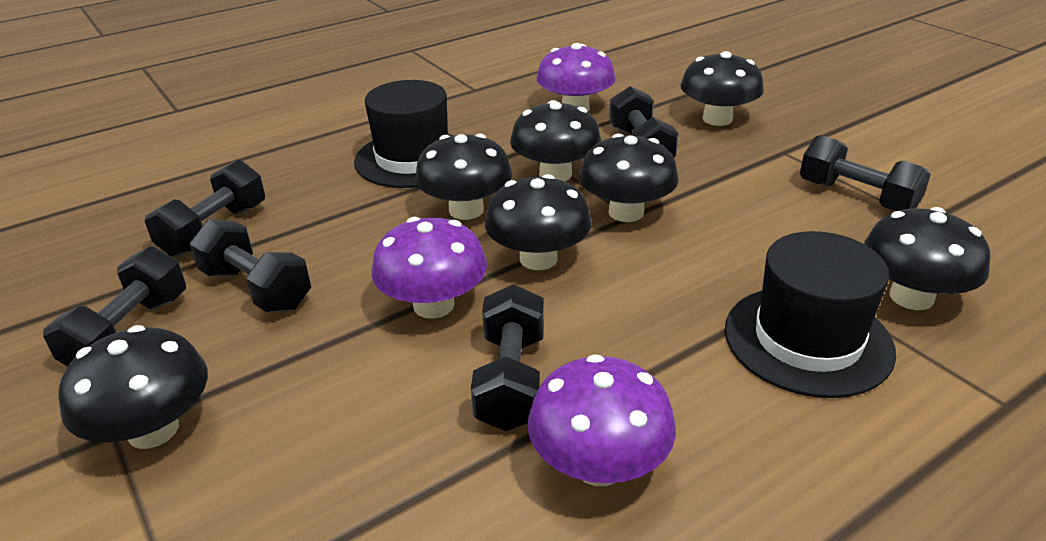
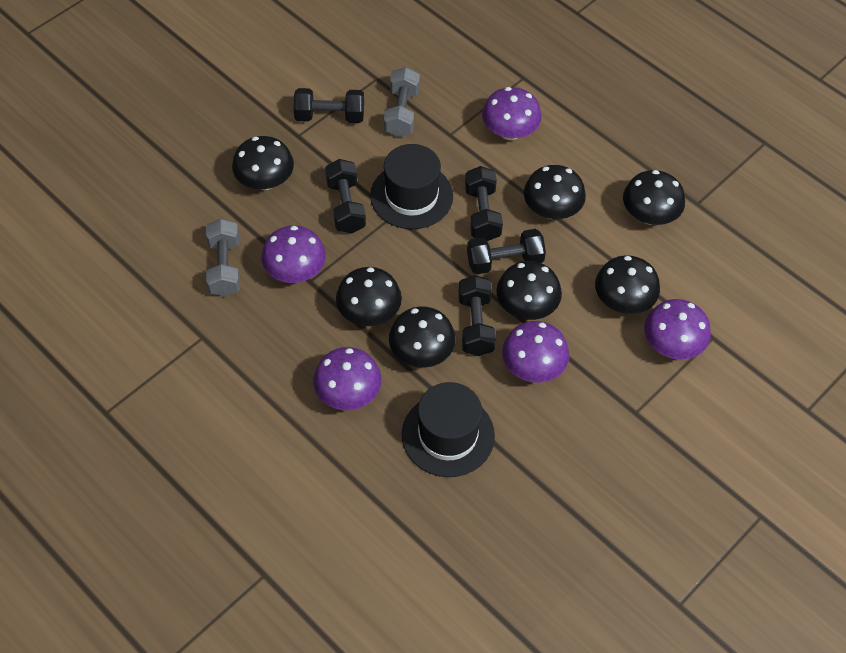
black dumbbell: [43,246,186,366] [145,160,265,257] [190,220,311,312] [471,284,544,431] [609,86,679,157] [800,135,931,211] = 6 -> [294,88,364,123] [325,159,366,233] [458,275,496,356] [465,166,503,241] [467,229,546,274] = 5
grey dumbbell: none = 0 -> [206,219,240,297] [384,67,420,137] = 2
purple mushroom: [371,217,487,319] [527,354,676,486] [537,43,616,112] = 3 -> [261,226,326,283] [313,347,382,410] [482,87,542,140] [502,321,569,383] [644,299,711,360] = 5

